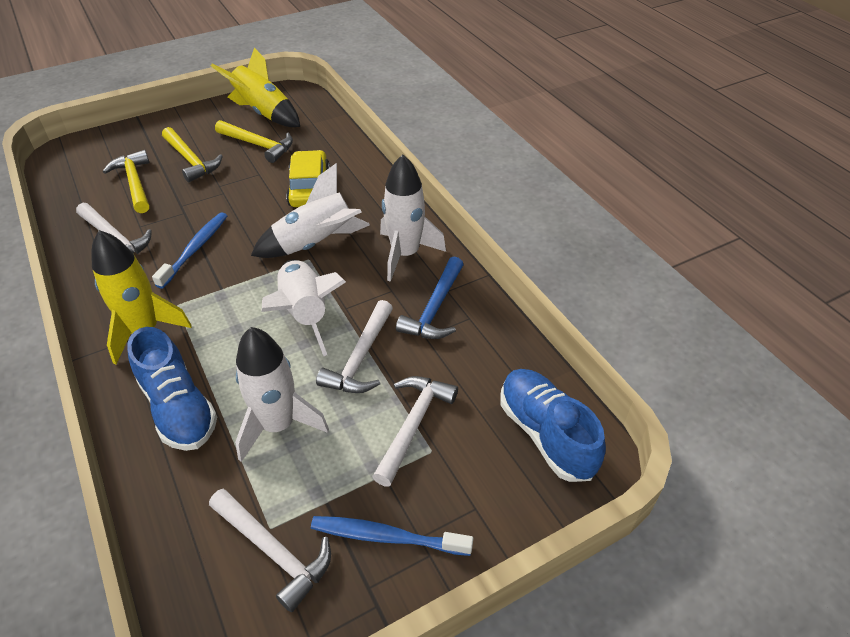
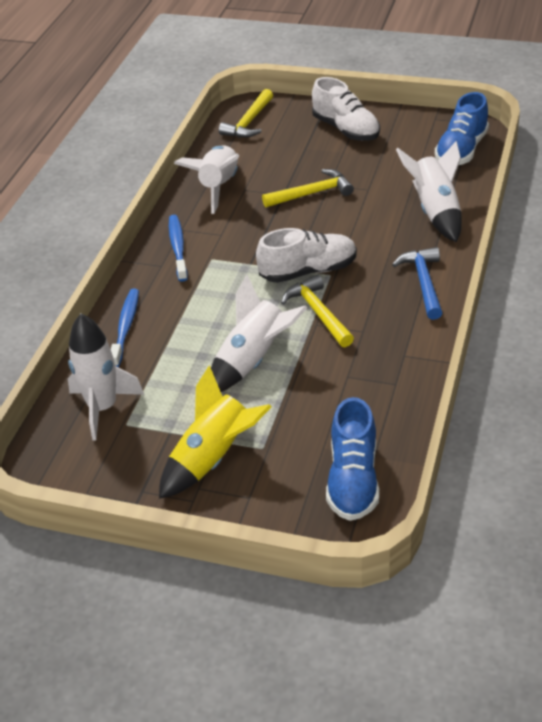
white hammer: [76,203,152,254] [209,489,331,613] [316,300,393,393] [372,376,458,487] = 4 -> none = 0
white shoe: none = 0 -> [256,228,357,283] [312,77,380,141] = 2
yellow car: [286,150,330,207] = 1 -> none = 0
yellow rocket: [91,230,192,364] [211,47,300,127] = 2 -> [159,365,272,499] = 1

